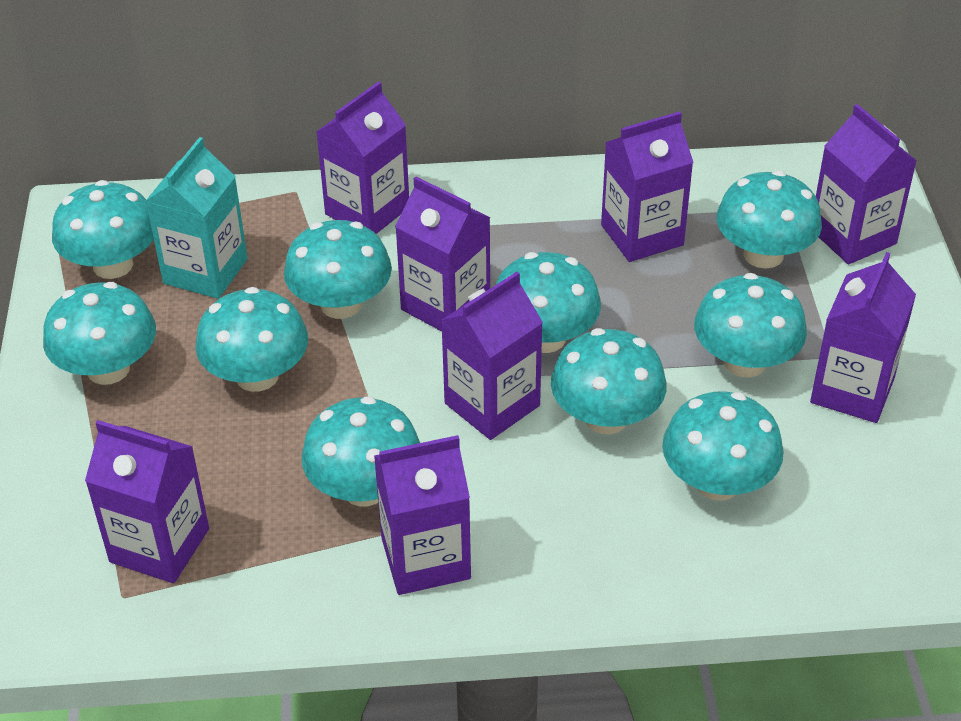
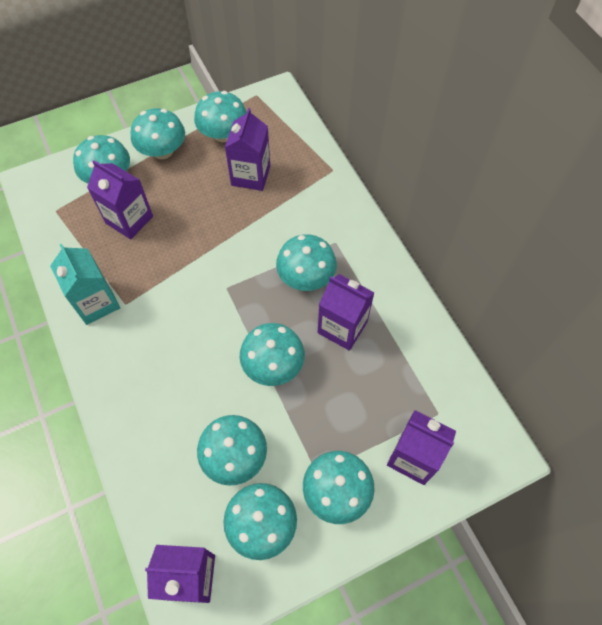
purple carton: [85,420,209,583] [316,81,409,234] [374,435,471,595] [395,176,490,331] [441,272,543,440] [601,111,694,262] [810,252,916,423] [816,104,917,264] = 8 -> [87,160,153,239] [145,545,215,603] [225,108,270,191] [318,274,375,351] [387,410,456,485] = 5
turquoise mushroom: [43,282,156,385] [52,180,154,279] [195,287,308,392] [284,220,392,319] [301,396,420,506] [496,252,601,353] [551,328,667,434] [662,391,784,501] [694,273,807,377] [716,170,822,269] = 10 -> [73,135,130,183] [131,108,185,159] [194,91,247,142] [197,415,267,486] [223,483,297,560] [240,323,305,386] [276,234,337,291] [303,451,374,524] = 8

